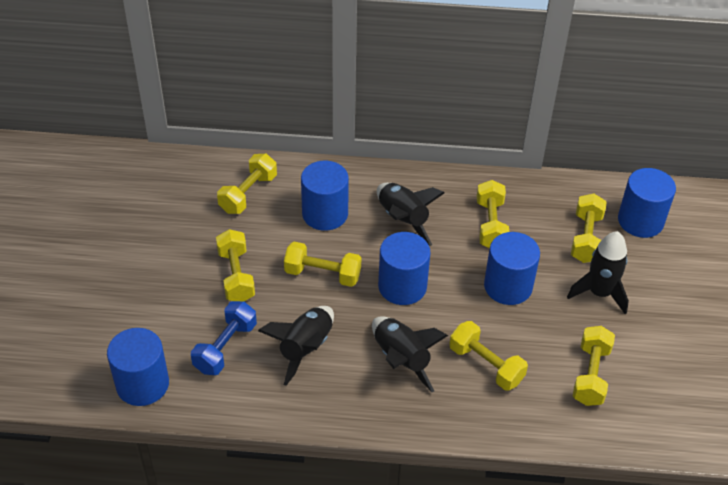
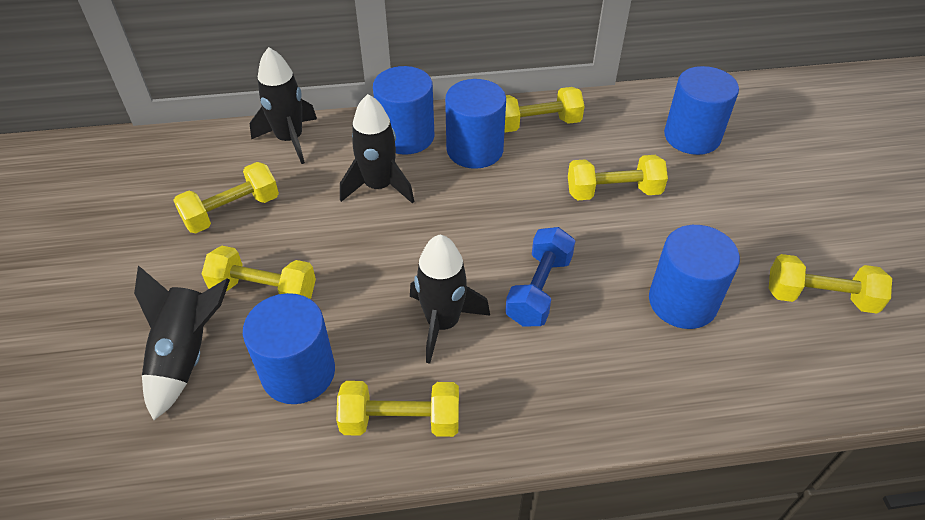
yellow dumbbell: [216,229,255,301] [217,154,277,214] [284,242,361,287] [449,321,528,391] [477,180,509,248] [571,194,607,263] [573,326,615,406] = 7 -> [173,162,279,233] [202,246,316,299] [336,381,459,437] [505,87,584,132] [568,155,668,200] [769,254,892,314] = 6

